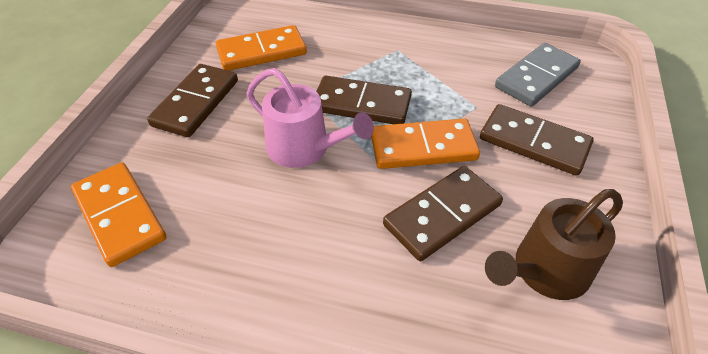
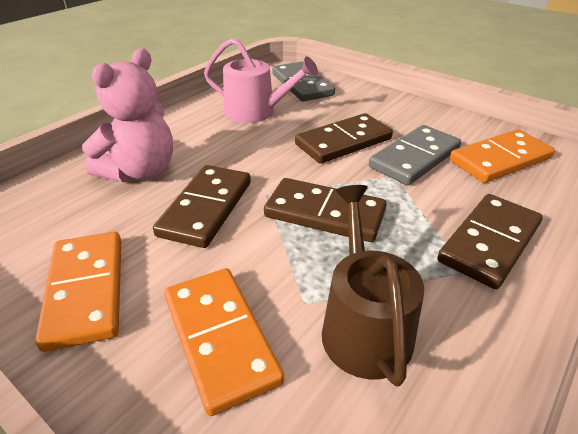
grey domino: [495,43,581,107] = 1 -> [272,62,335,102] [369,125,461,185] = 2
pink teddy bear: none = 0 -> [82,48,173,182] = 1

